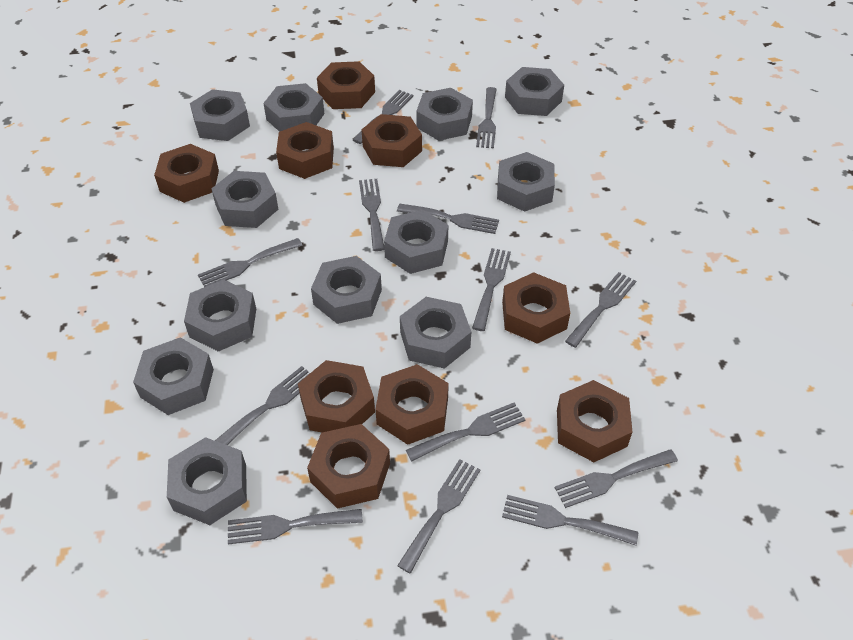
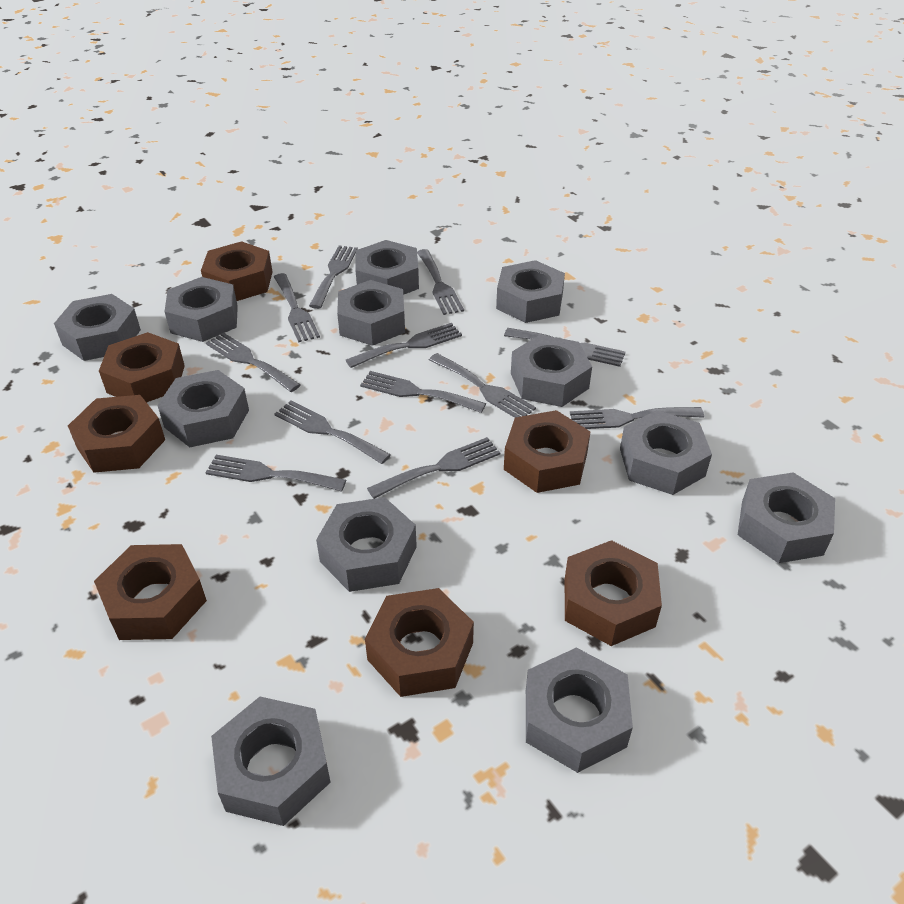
brown nut: [154,144,219,203] [276,122,334,179] [298,360,375,433] [307,424,390,509] [317,61,375,109] [361,114,422,167] [375,364,449,445] [502,272,570,344] [557,380,632,462] = 9 -> [68,395,165,473] [94,544,207,640] [99,332,185,403] [201,241,273,301] [365,588,474,697] [504,410,590,493] [565,540,662,646] = 7
grey fork: [198,238,303,287] [215,366,310,445] [228,509,363,544] [353,90,413,144] [359,179,384,251] [397,204,499,234] [397,459,480,573] [406,402,525,461] [472,248,511,331] [476,87,497,148] [502,495,638,546] [554,449,678,508] [565,272,636,348] = 13 -> [205,455,346,492] [206,332,301,392] [274,273,320,342] [275,401,391,464] [309,246,358,309] [346,323,462,368] [360,371,486,413] [367,437,501,499] [417,249,464,315] [429,353,536,418] [504,328,625,367] [570,407,704,429] = 12

